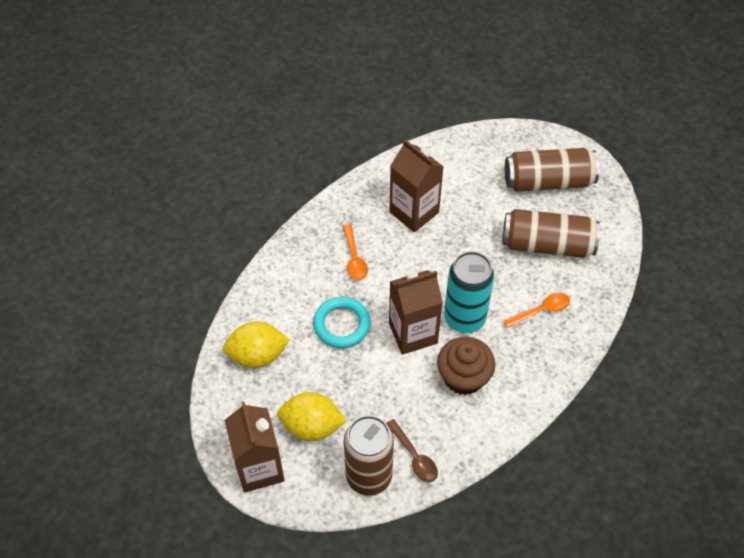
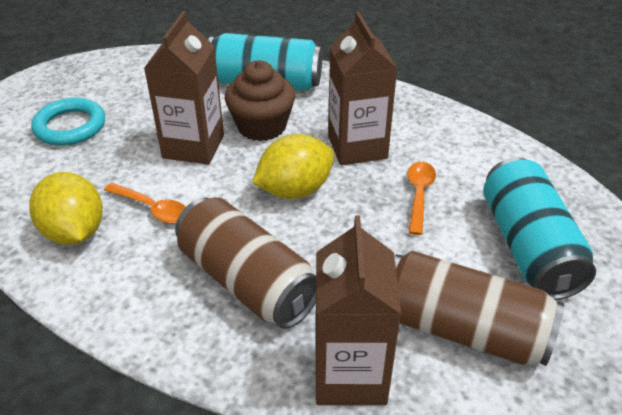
brown can: [344,415,394,496] [502,209,600,258] [505,148,600,192] = 3 -> [175,197,316,329] [394,251,564,366] = 2
brown spoon: [386,419,438,482] = 1 -> none = 0
turquoise can: [444,251,494,333] = 1 -> [208,33,322,91] [483,157,596,300] = 2

